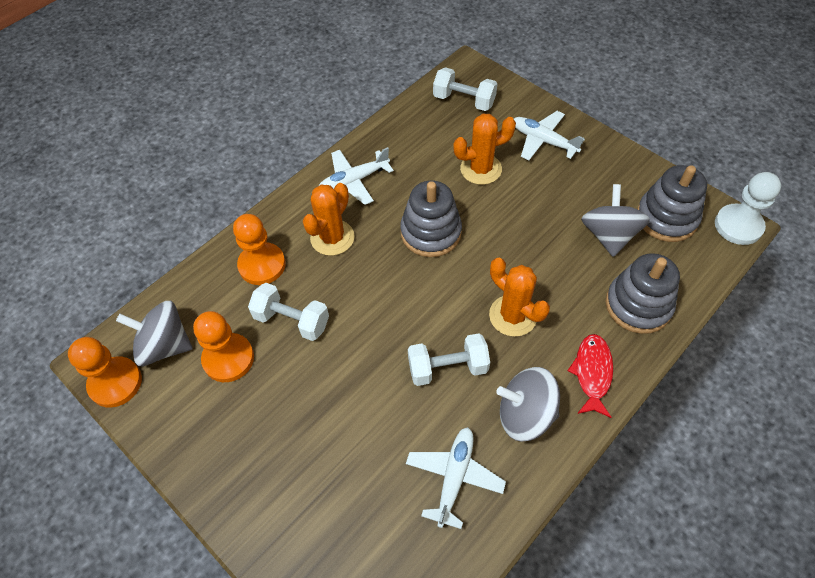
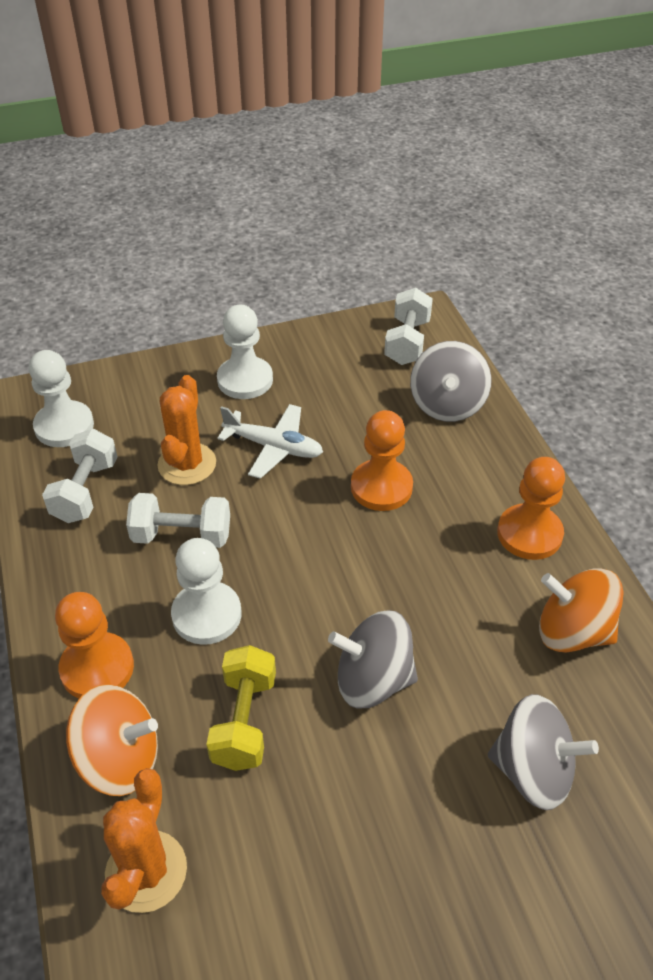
grey stacking toy: [400,181,462,257] [605,253,680,334] [637,165,707,242] = 3 -> none = 0
orange cactus: [303,183,355,256] [453,113,516,185] [489,258,550,337] = 3 -> [101,768,187,913] [157,375,216,485] = 2
orange spinning top: none = 0 -> [66,684,158,796] [539,568,624,652] = 2
red fish: [568,334,613,418] = 1 -> none = 0
white pawn: [715,172,781,245] = 1 -> [29,350,94,447] [171,538,241,645] [217,305,273,399] = 3
white plane: [319,147,394,205] [406,427,506,529] [514,111,585,160] = 3 -> [217,404,323,479] = 1
yellow dumbbell: none = 0 -> [206,645,276,771] = 1

